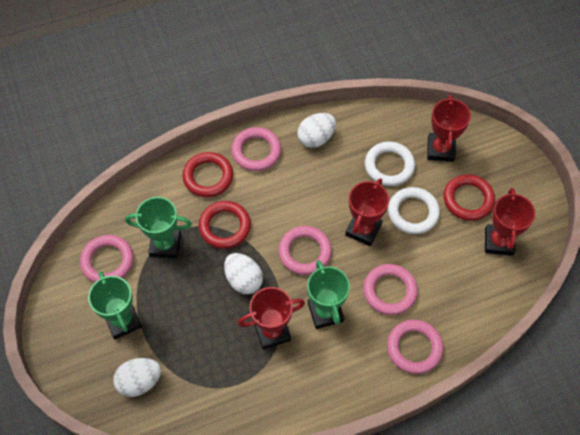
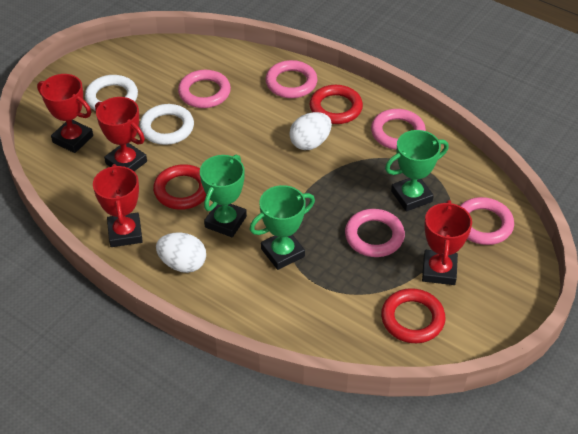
white egg: [114,358,161,397] [224,253,263,294] [297,113,336,148] = 3 -> [156,232,206,273] [289,112,332,150] = 2

